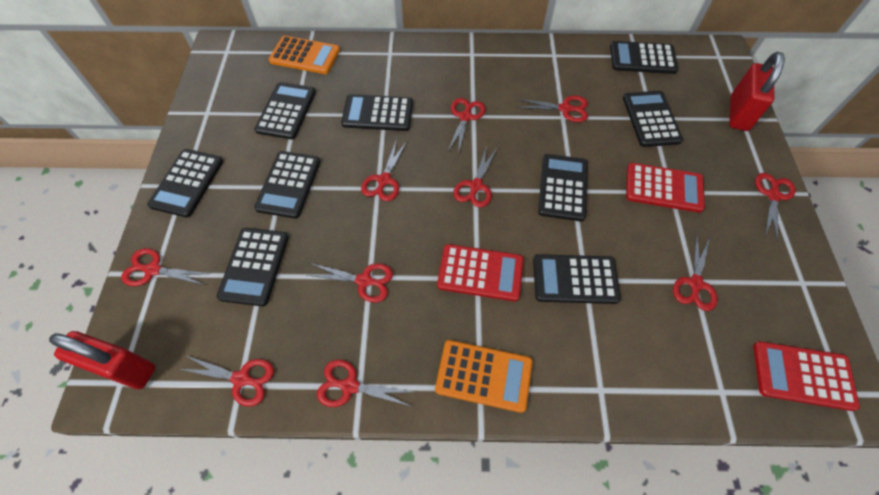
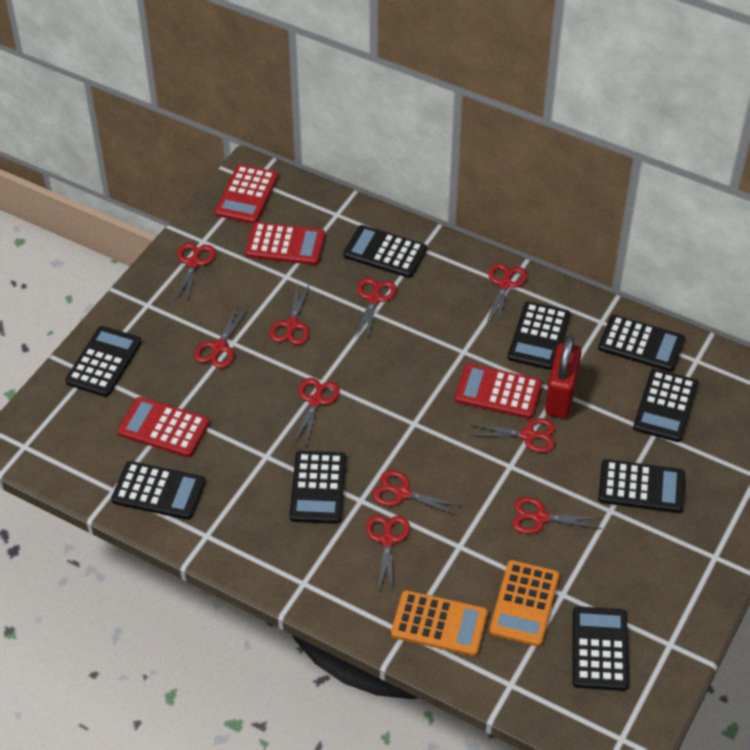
red calculator: [437,244,524,301] [626,163,705,213] [753,341,860,411] = 3 -> [117,397,210,457] [215,164,278,224] [245,222,325,265] [455,364,542,419] = 4
red padlock: [49,331,156,389] [729,52,785,131] = 2 -> [545,336,581,418] = 1

